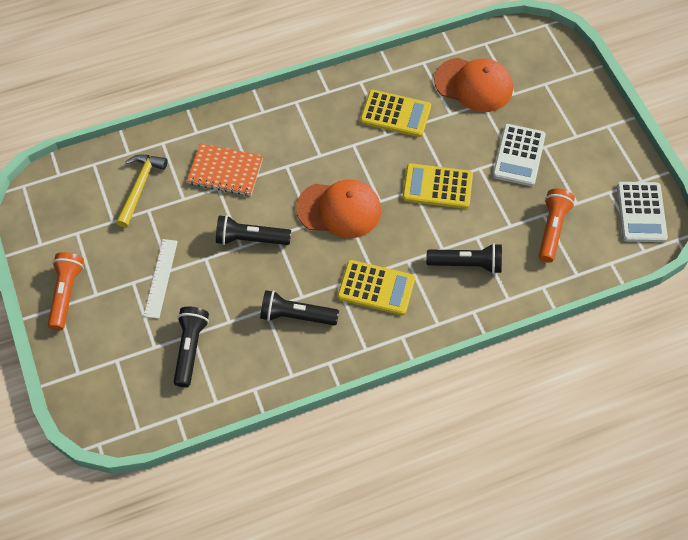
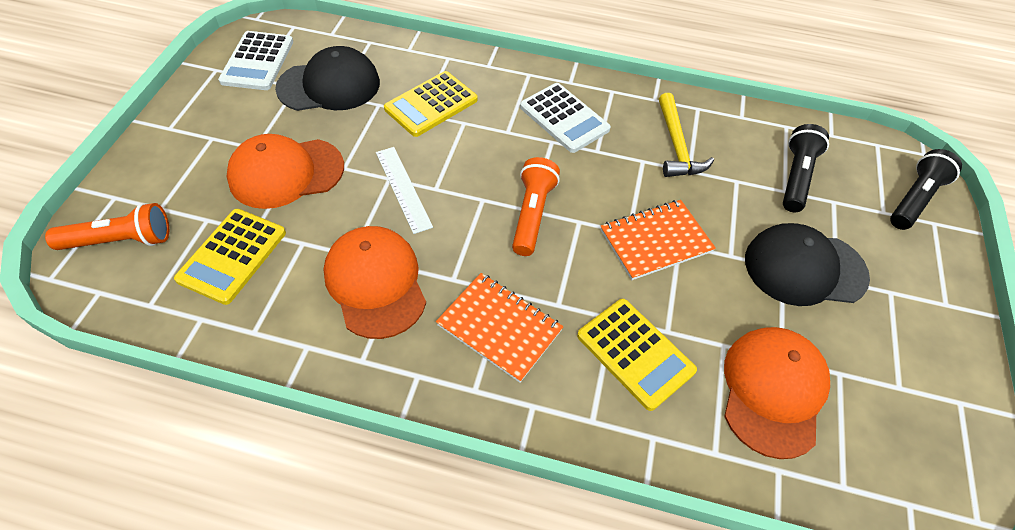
black cap: none = 0 -> [275,46,380,111] [745,223,870,306] = 2
black flashlight: [174,307,209,387] [216,215,291,245] [260,290,339,325] [426,243,502,274] = 4 -> [783,124,829,212] [890,149,962,230] = 2
orange cap: [296,179,381,238] [434,58,513,112] = 2 -> [227,134,344,209] [323,226,426,339] [724,327,830,459] = 3
orange notebook: [187,143,263,196] = 1 -> [436,273,564,383] [601,200,716,280] = 2

